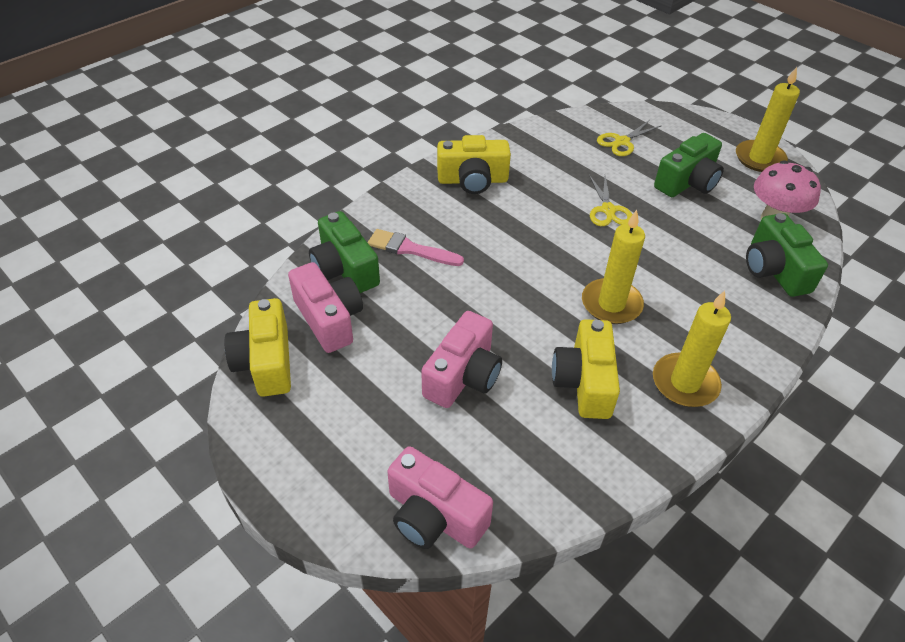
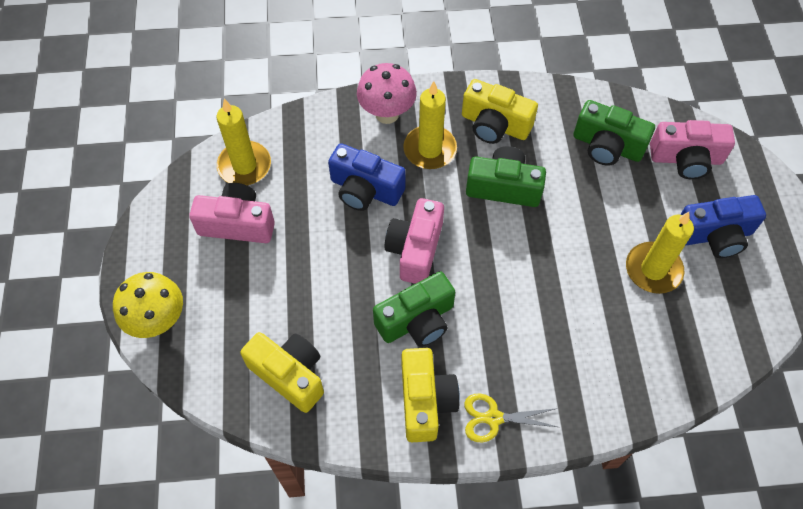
blue camera: none = 0 -> [328,143,406,211] [680,195,766,258] = 2
pink brush: [368,229,464,266] = 1 -> none = 0
yellow mushroom: none = 0 -> [113,272,183,338] = 1
yellow scissors: [589,175,632,226] [597,120,662,156] = 2 -> [464,394,558,442] = 1

